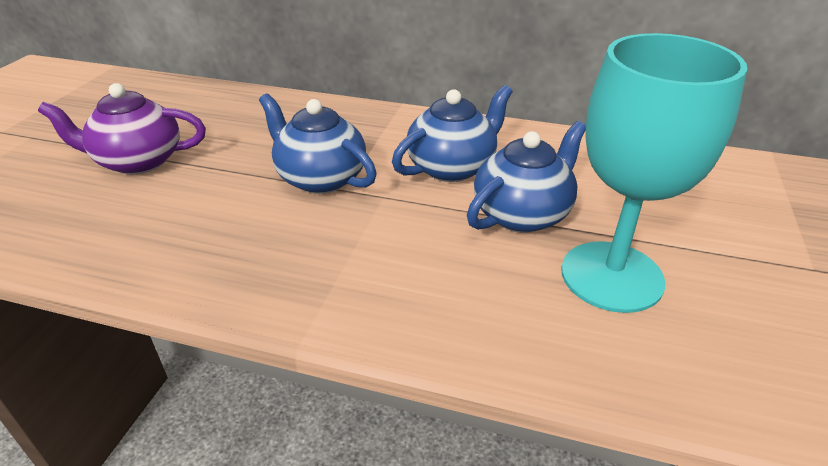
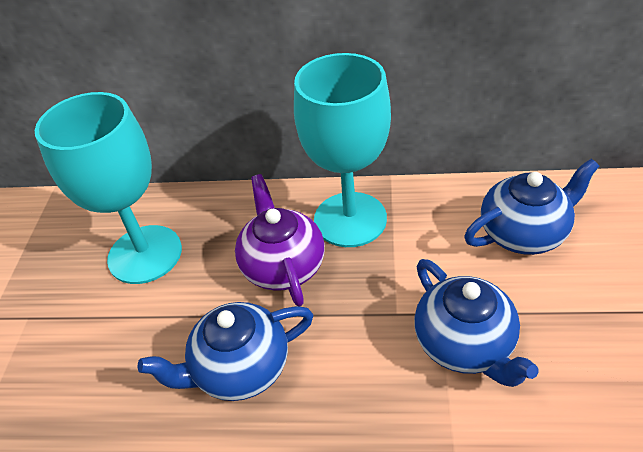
turquoise goblet: [561,33,747,313] = 1 -> [35,92,182,284] [294,53,391,247] = 2

